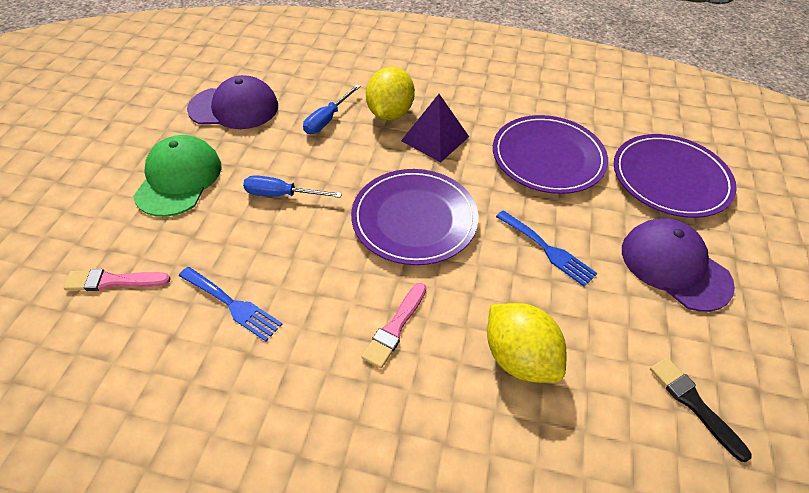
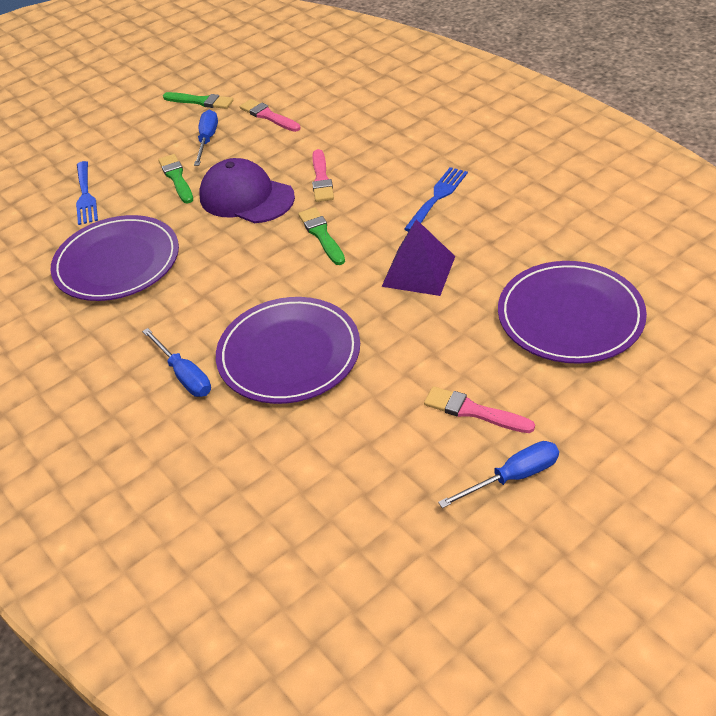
black brush: [650,357,752,462] = 1 -> none = 0
blue screwdriver: [243,175,342,198] [303,85,361,134] = 2 -> [142,328,211,397] [194,110,218,166] [438,441,559,508] = 3
green brush: none = 0 -> [158,154,193,203] [163,92,233,109] [298,207,345,265] = 3
green cap: [133,135,221,217] = 1 -> none = 0
pink brush: [63,269,171,291] [362,283,426,368] = 2 -> [240,99,300,132] [312,149,334,202] [424,386,535,433] = 3
purple cap: [187,75,278,129] [622,218,735,312] = 2 -> [199,158,295,223] = 1
yellow lemon: [366,67,415,120] [487,303,567,383] = 2 -> none = 0

